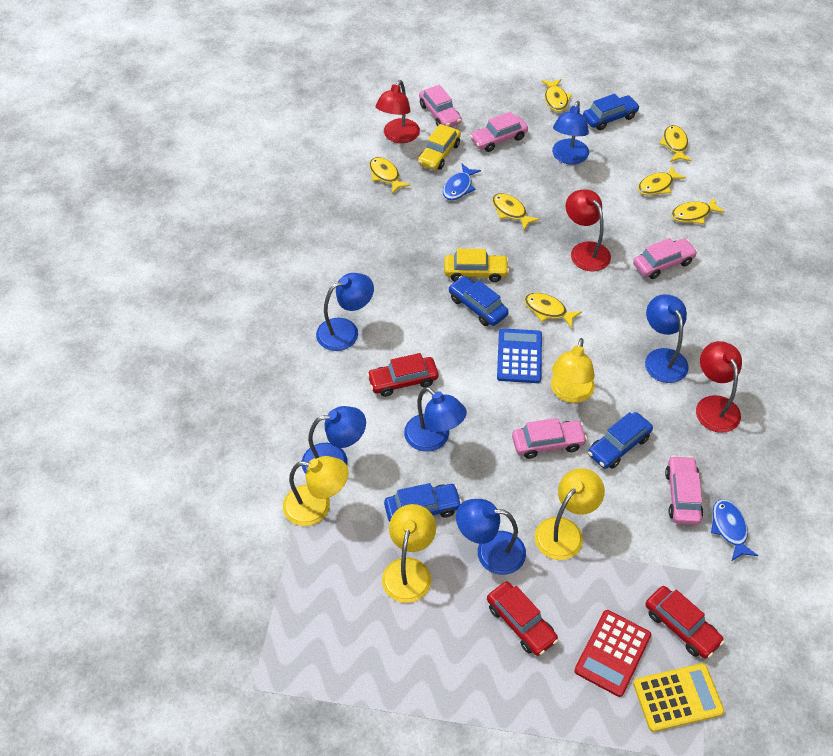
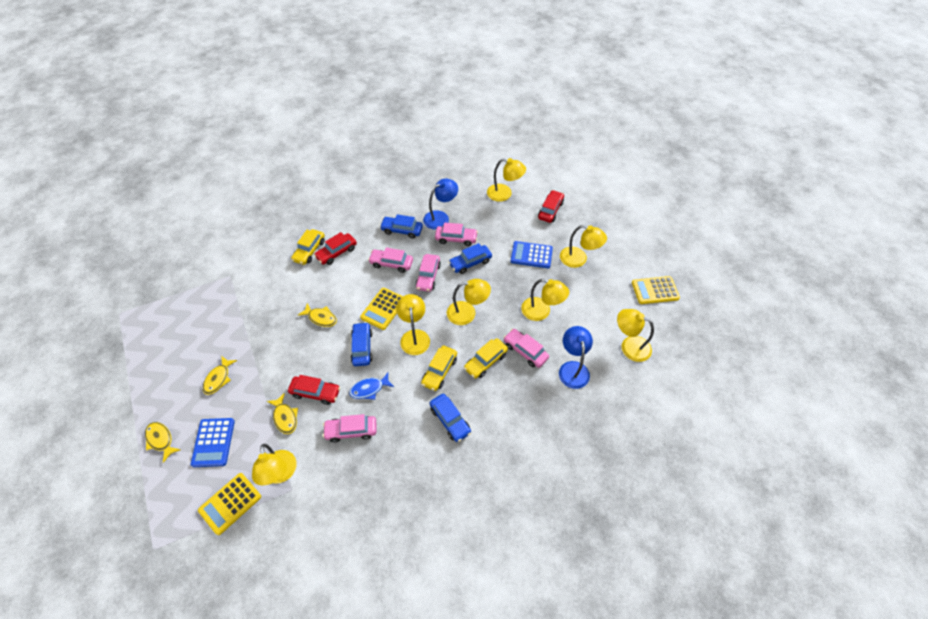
blue calculator: [497,328,542,383] = 1 -> [191,418,235,467] [511,241,553,268] = 2
blue fish: [443,164,481,200] [711,499,758,561] = 2 -> [349,373,394,400] = 1
blue lamp: [302,406,366,474] [316,273,374,351] [404,387,467,452] [456,499,526,575] [552,101,589,165] [645,294,689,383] = 6 -> [423,179,458,230] [559,326,593,389] = 2
red calculator: [574,610,651,697] = 1 -> none = 0
red lamp: [375,80,420,143] [566,189,611,272] [696,341,742,433] = 3 -> none = 0
yellow calculator: [633,663,724,732] = 1 -> [198,473,261,535] [360,288,403,330] [632,276,680,304] = 3
yellow car: [418,124,461,170] [444,249,509,282] = 2 -> [291,229,325,265] [421,346,457,391] [464,338,508,379] = 3
yellow fish: [369,157,411,194] [492,193,540,230] [524,293,582,329] [542,79,572,112] [638,165,686,196] [659,125,692,162] [671,197,725,224] = 7 -> [145,422,181,463] [203,356,237,395] [267,393,298,434] [298,303,337,327] = 4
yellow lamp: [283,456,349,526] [382,504,436,603] [535,468,605,560] [551,338,595,403] = 4 -> [252,444,297,485] [396,294,430,355] [447,279,491,325] [487,158,526,202] [521,279,569,321] [560,225,607,268] [617,309,654,362] = 7

